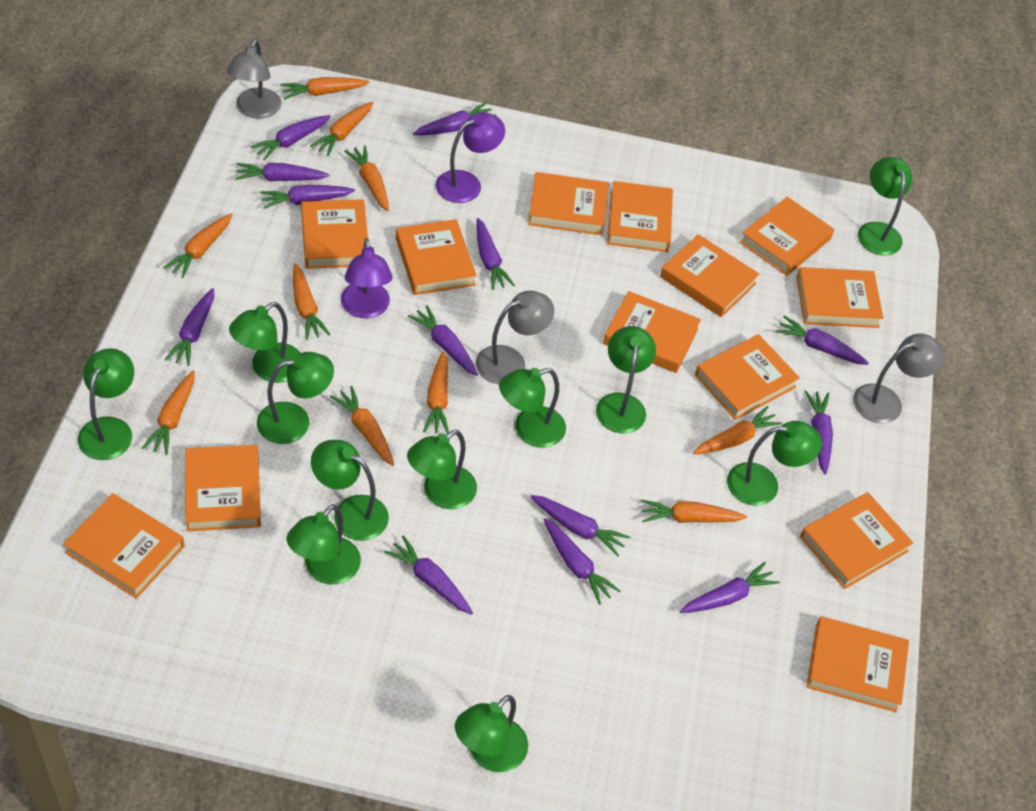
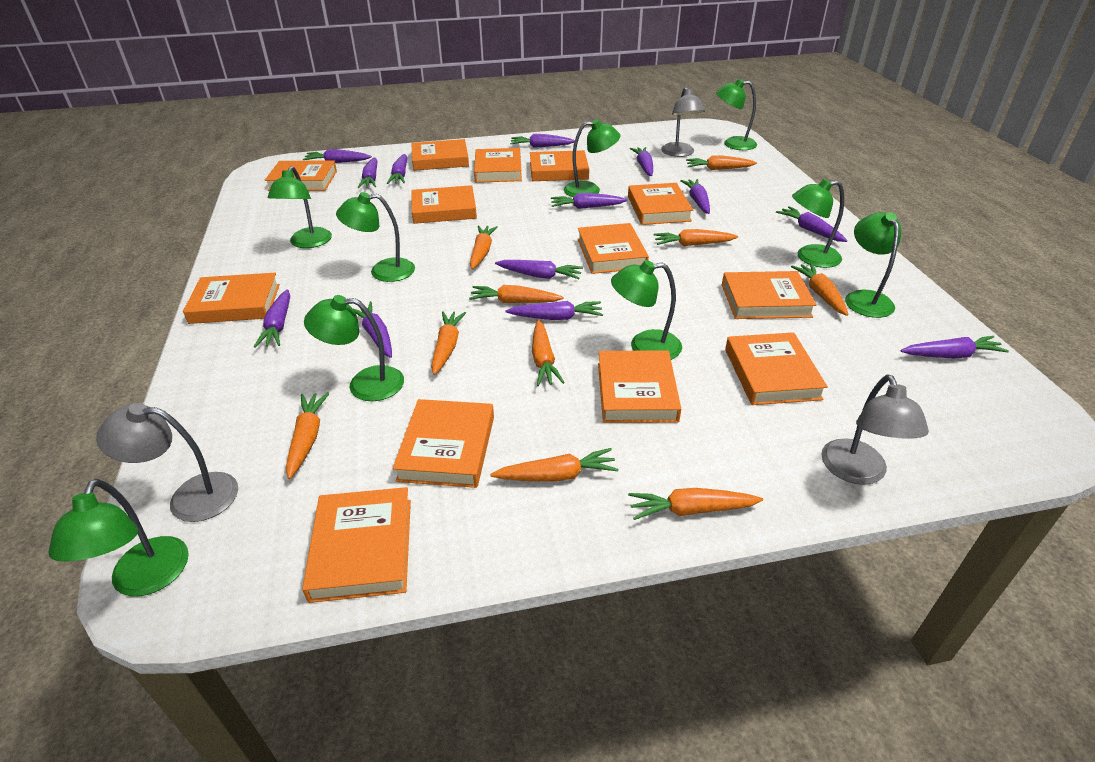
green lamp: [78,348,134,460] [229,302,300,383] [257,352,334,444] [286,504,361,584] [311,440,389,541] [407,430,477,509] [455,695,528,772] [499,368,566,448] [596,326,656,433] [727,421,822,506] [858,157,912,256] = 11 -> [48,479,189,597] [268,166,332,248] [304,295,404,401] [336,192,415,282] [564,119,620,197] [611,260,682,360] [716,79,757,150] [792,179,844,268] [845,212,901,318] = 9
purple lamp: [341,238,392,318] [435,112,505,203] = 2 -> none = 0

